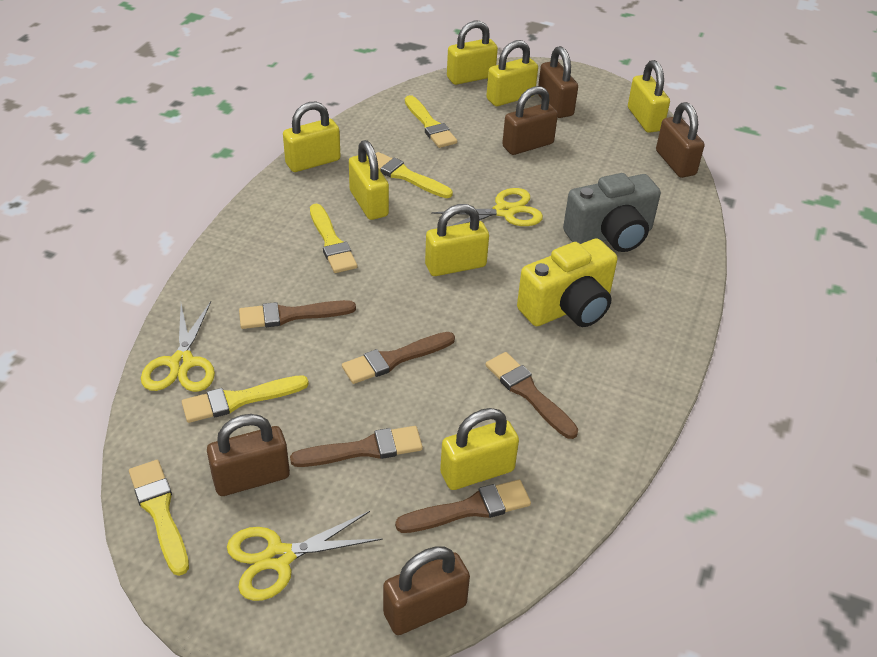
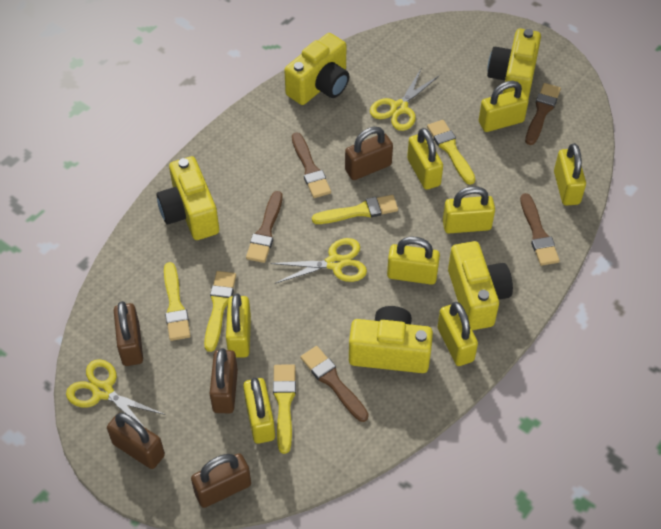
grey camera: [563,173,661,252] = 1 -> none = 0
yellow camera: [517,238,617,327] = 1 -> [156,156,219,240] [284,33,349,105] [349,306,433,373] [448,241,513,330] [487,29,541,100] = 5
yellow padlock: [283,101,341,172] [349,140,389,220] [425,204,489,276] [440,408,519,490] [447,21,498,85] [486,40,538,106] [628,60,670,133] = 7 -> [226,293,251,358] [243,378,275,444] [387,237,440,285] [407,128,443,190] [438,302,478,366] [443,186,495,233] [479,81,529,132] [554,143,586,206] = 8

